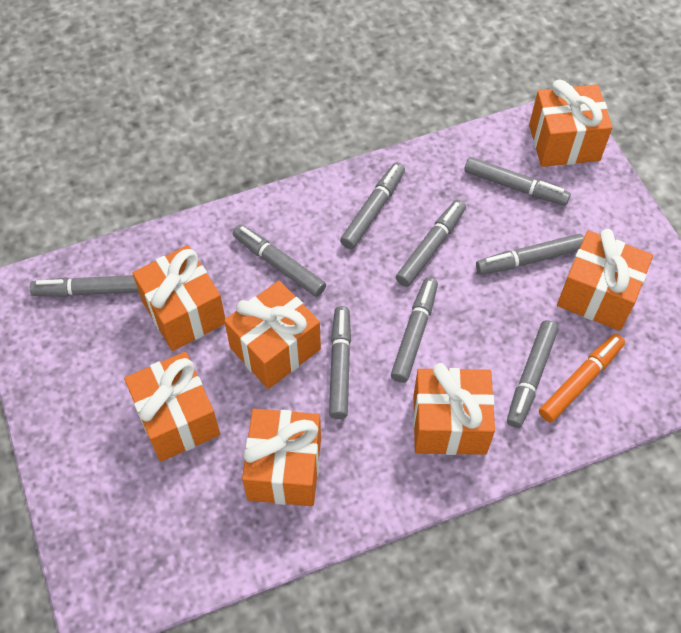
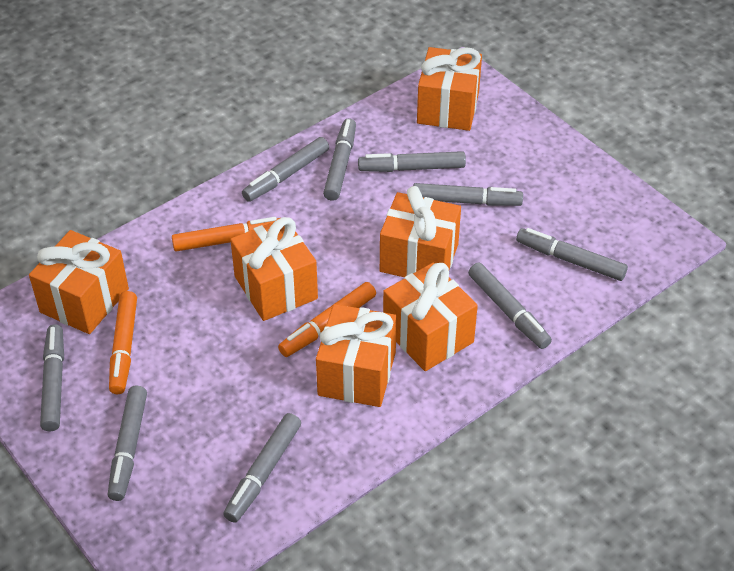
orange gift: [124,352,220,462] [133,245,225,351] [224,281,321,389] [242,409,321,506] [413,363,495,455] [529,79,613,167] [557,229,653,331] = 7 -> [29,230,129,334] [230,217,318,321] [316,304,397,407] [380,186,461,277] [383,263,478,371] [417,47,482,131] = 6
orange marker: [539,334,625,422] = 1 -> [109,291,137,394] [172,217,280,252] [278,282,376,357] = 3

